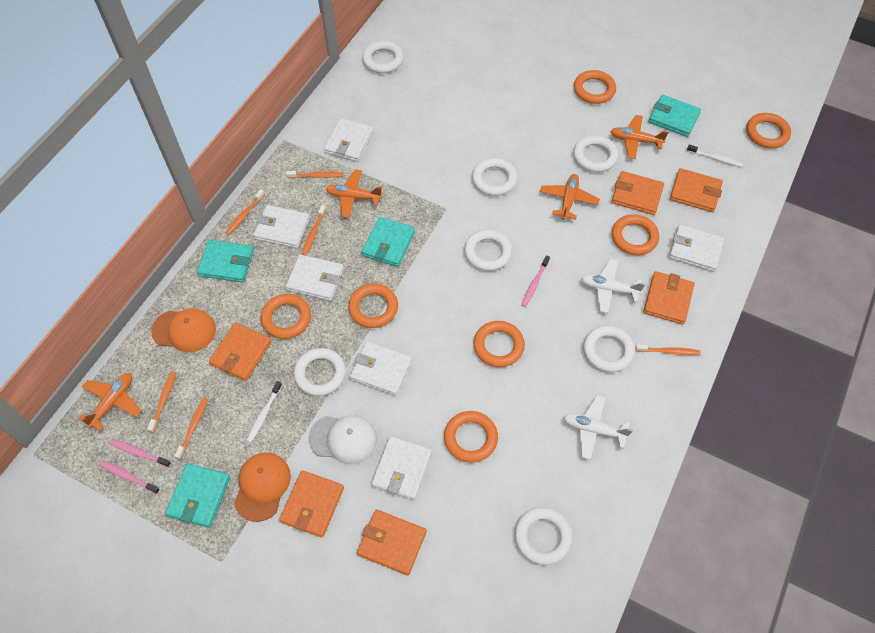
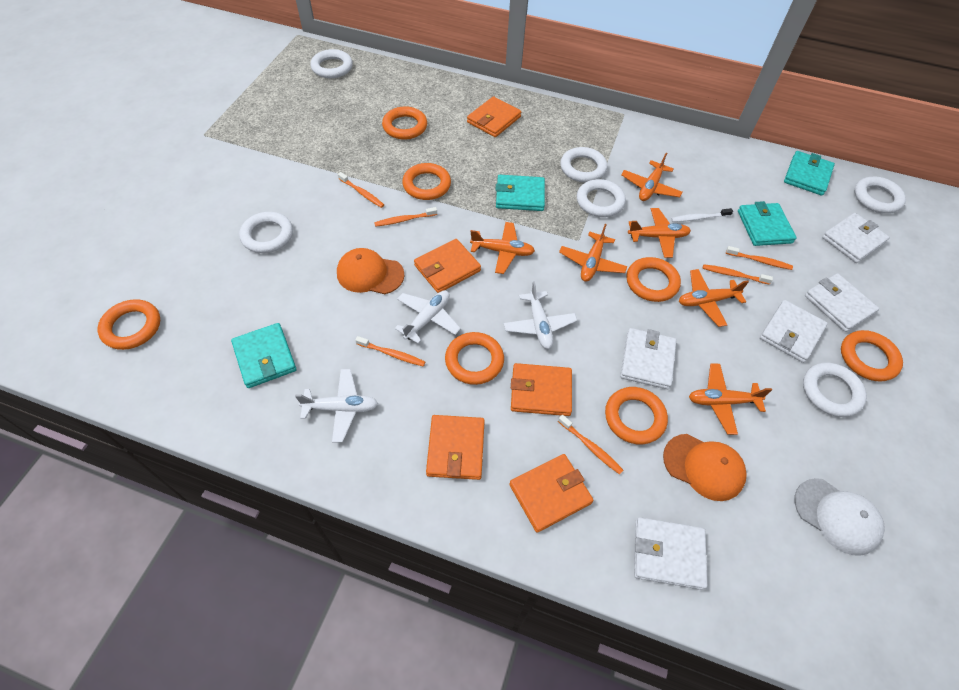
orange plane: [79,373,142,431] [326,169,382,218] [540,174,600,220] [610,115,669,159] = 4 -> [470,222,535,274] [559,224,627,282] [621,153,682,201] [628,208,691,258] [679,269,749,327] [689,364,772,435] = 6
orange wallet: [209,322,272,381] [279,470,344,537] [357,509,426,575] [611,171,664,215] [643,271,694,325] [670,168,723,212] = 6 -> [414,239,481,293] [426,415,485,480] [467,96,521,137] [509,454,593,533] [511,363,572,416] = 5
pink toothbrush: [99,461,160,494] [109,439,171,467] [521,255,550,307] = 3 -> none = 0
white plane: [563,395,633,460] [581,259,645,313] = 2 -> [295,369,378,443] [395,290,461,344] [504,281,577,349] = 3
white ring: [294,348,346,396] [362,41,404,73] [464,229,512,271] [472,158,517,196] [515,507,572,565] [573,135,618,172] [583,325,635,372] = 7 -> [239,212,293,253] [311,49,353,78] [560,147,607,182] [577,179,626,217] [803,363,867,417] [854,177,906,214] = 6
white toothbrush: [247,381,282,442] [687,145,743,167] = 2 -> [671,208,733,222] = 1
white wallet: [253,205,310,248] [286,254,344,301] [324,118,374,162] [350,341,412,396] [372,436,432,500] [669,224,724,272] = 6 -> [620,328,677,389] [634,517,707,590] [760,300,828,363] [805,273,879,332] [822,213,890,263] = 5

